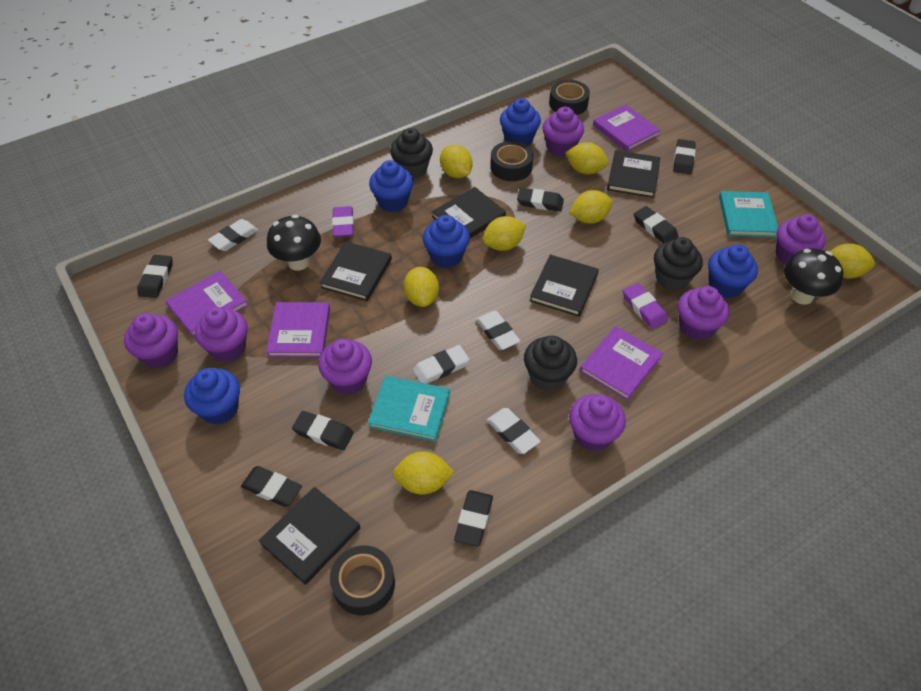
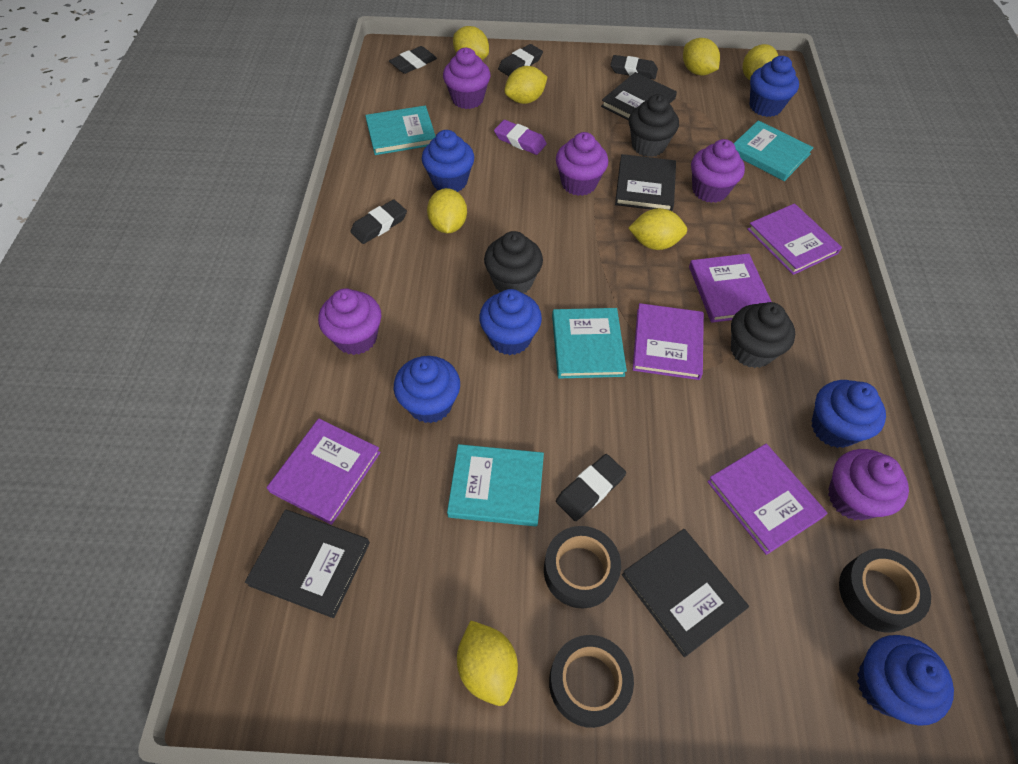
black book: [259,487,360,585] [319,241,392,301] [432,187,506,238] [530,255,599,317] [607,150,660,198] = 5 -> [245,510,370,618] [601,72,677,120] [615,154,676,211] [622,529,749,657] = 4
black eraser: [138,255,172,298] [241,466,302,507] [292,411,354,450] [454,490,493,547] [517,188,564,212] [634,206,679,243] [673,139,696,174] = 7 -> [350,200,407,244] [389,46,437,74] [498,44,543,76] [556,454,626,521] [611,55,658,79] = 5
black mushroom: [267,215,321,271] [784,248,843,305] = 2 -> none = 0
blue cupcake: [184,368,240,425] [369,160,414,212] [423,215,470,268] [500,98,541,146] [708,244,758,298] = 5 -> [394,356,460,423] [422,130,474,192] [479,289,542,355] [750,56,799,117] [812,380,886,448] [857,635,954,726] = 6
purple book: [165,271,249,337] [266,302,330,358] [579,326,663,401] [593,104,661,152] = 4 -> [267,419,381,525] [633,303,704,380] [689,254,772,323] [707,444,828,555] [747,203,842,275] = 5
purple cupcake: [124,313,178,369] [195,307,248,362] [318,339,372,395] [542,107,584,157] [569,394,626,451] [678,286,729,341] [776,214,826,265] = 7 -> [318,288,381,355] [443,48,490,109] [556,132,608,196] [691,139,745,203] [828,449,909,520] = 5
purple eraser: [332,206,354,237] [623,283,668,329] = 2 -> [494,120,547,155] = 1
turquoise book: [368,376,450,442] [719,191,778,237] = 2 -> [365,106,436,155] [447,444,544,527] [552,308,627,379] [733,120,814,181] = 4
white eraser: [208,219,258,251] [413,345,469,384] [476,311,520,350] [487,408,541,454] = 4 -> none = 0

